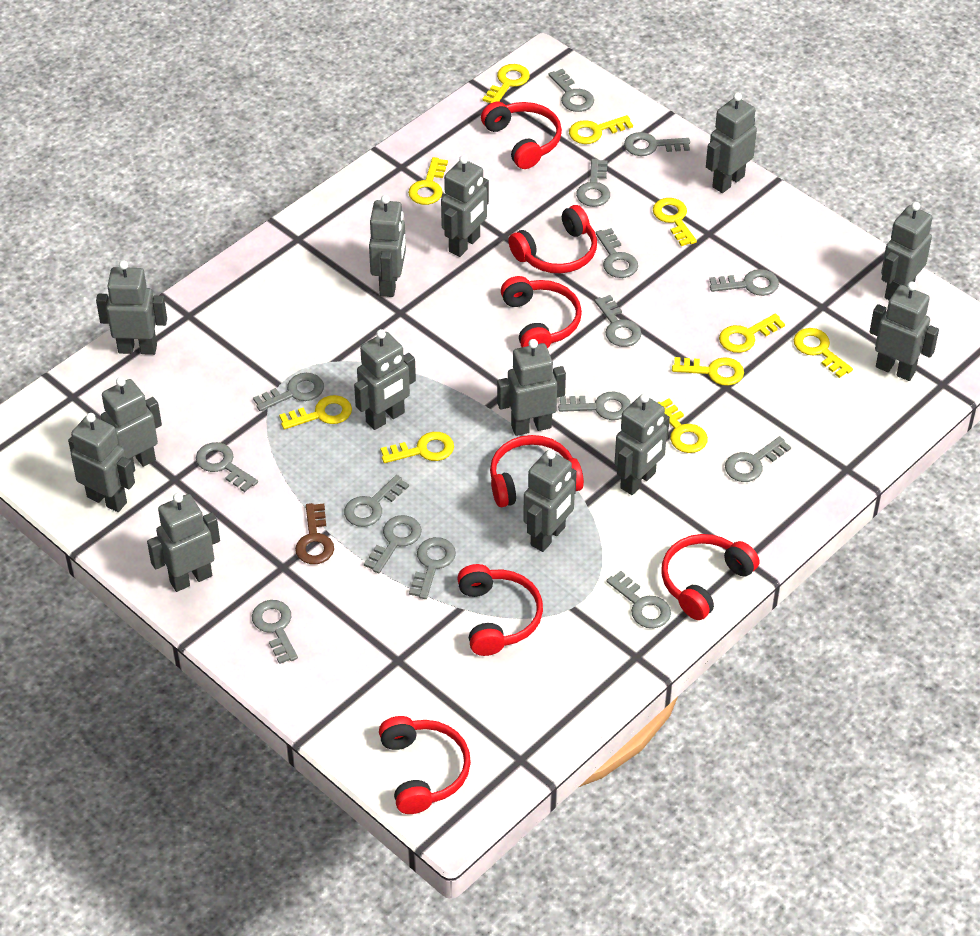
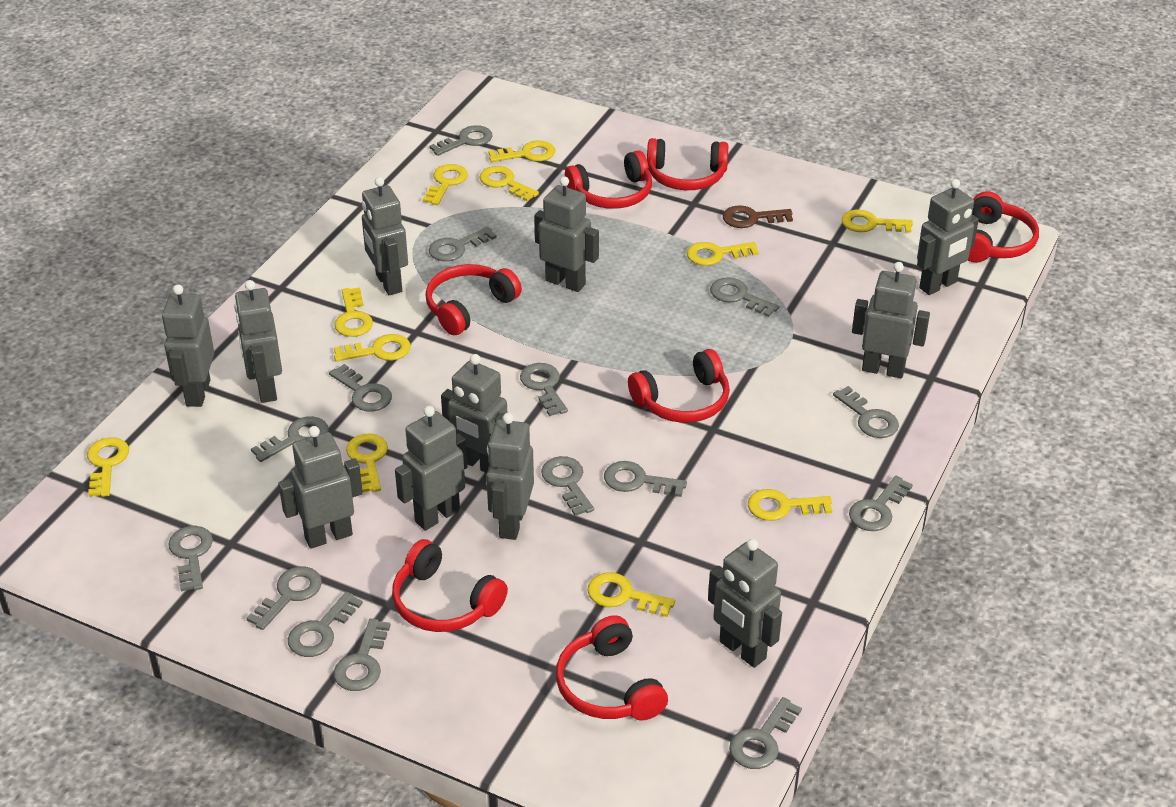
grey robot: [68,413,135,512] [96,260,167,355] [101,377,162,472] [147,493,220,592] [354,329,416,430] [369,195,406,297] [441,155,489,257] [497,339,566,436] [523,449,577,552] [615,393,670,495] [706,92,757,193] [870,281,939,381] [881,202,932,300] = 13 -> [162,284,214,407] [234,280,282,403] [278,426,363,549] [362,177,408,295] [395,406,468,531] [441,354,507,473] [486,413,534,540] [534,176,599,292] [708,539,782,668] [852,262,930,378] [917,179,979,295] = 11
yellow key: [279,395,352,429] [380,432,454,463] [408,157,448,205] [482,64,530,104] [569,115,633,144] [653,198,697,246] [657,399,708,453] [672,357,744,386] [719,314,785,353] [794,328,853,378] = 10 -> [87,437,129,497] [334,287,373,337] [334,334,411,362] [346,433,388,492] [423,164,468,205] [480,166,539,201] [488,141,555,162] [587,572,675,617] [687,242,759,266] [748,489,832,521] [841,210,913,233] = 11

